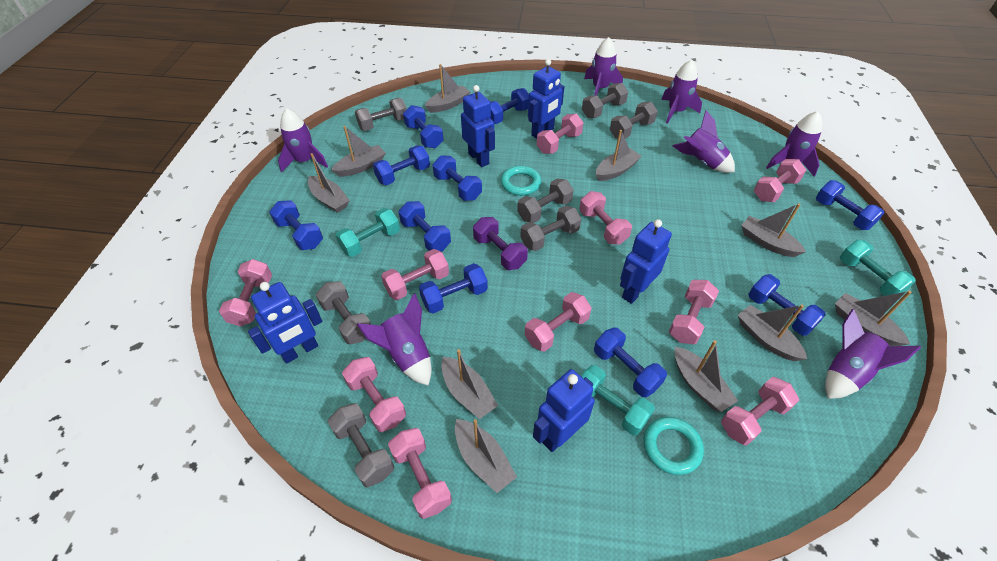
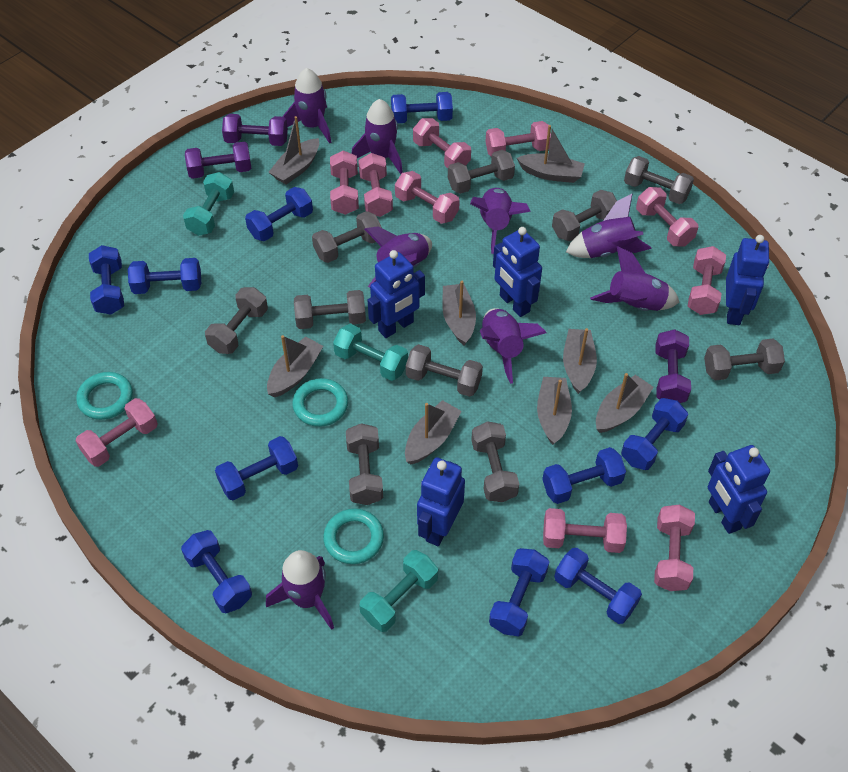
grey boat: [308,153,350,213] [331,126,386,177] [425,64,470,113] [441,349,498,419] [455,419,517,493] [596,130,642,181] [675,340,738,412] [738,305,807,361] [741,203,806,257] [835,291,912,346] = 10 -> [267,335,323,397] [269,116,319,185] [405,400,462,464] [442,281,476,345] [517,125,585,183] [537,377,572,445] [563,328,597,394] [596,373,654,433] = 8
grey dumbbell: [316,281,371,344] [328,403,394,487] [355,98,407,131] [517,178,574,223] [520,206,581,251] [582,83,628,118] [610,102,658,139] = 7 -> [205,287,268,354] [294,290,366,329] [312,211,382,263] [346,423,383,505] [406,344,483,397] [448,150,515,194] [471,421,519,502] [552,190,617,241] [624,156,694,204] [704,339,785,381] = 10
purple dumbbell: [473,217,528,270] = 1 -> [185,142,251,179] [222,114,288,146] [655,329,691,403] = 3
purple rocket: [278,108,328,173] [357,293,432,385] [584,37,623,96] [661,60,702,124] [672,110,735,173] [766,111,822,177] [825,309,921,399] = 7 -> [266,550,334,630] [283,68,331,143] [351,99,403,174] [364,226,432,288] [470,188,531,254] [480,308,546,384] [566,194,652,258] [590,246,679,311] = 8
turquoise ring: [501,166,541,196] [644,417,704,475] = 2 -> [76,372,133,420] [292,378,348,427] [323,509,384,564] = 3

